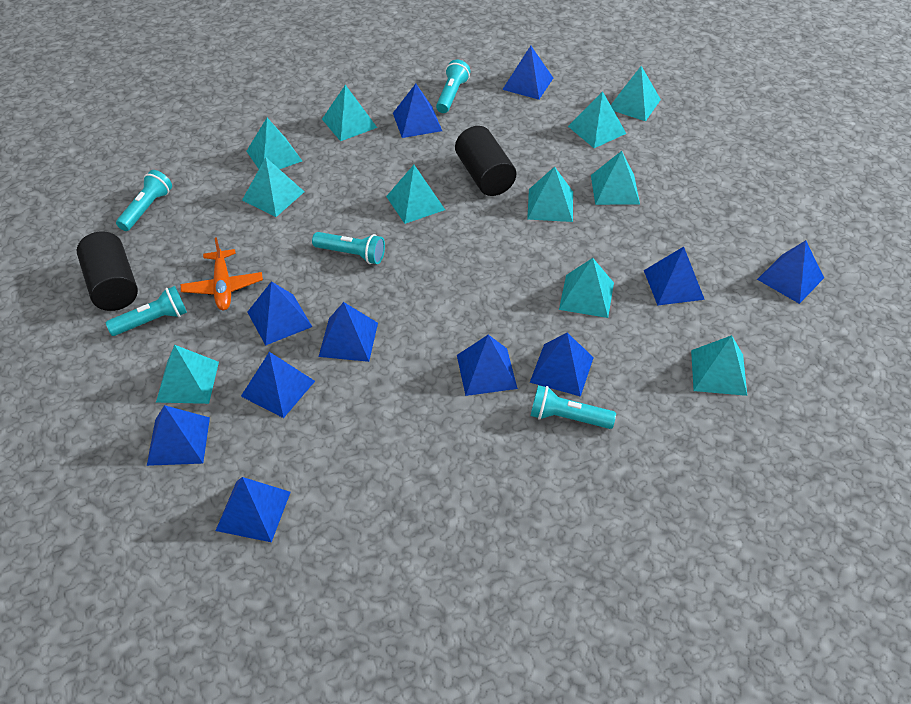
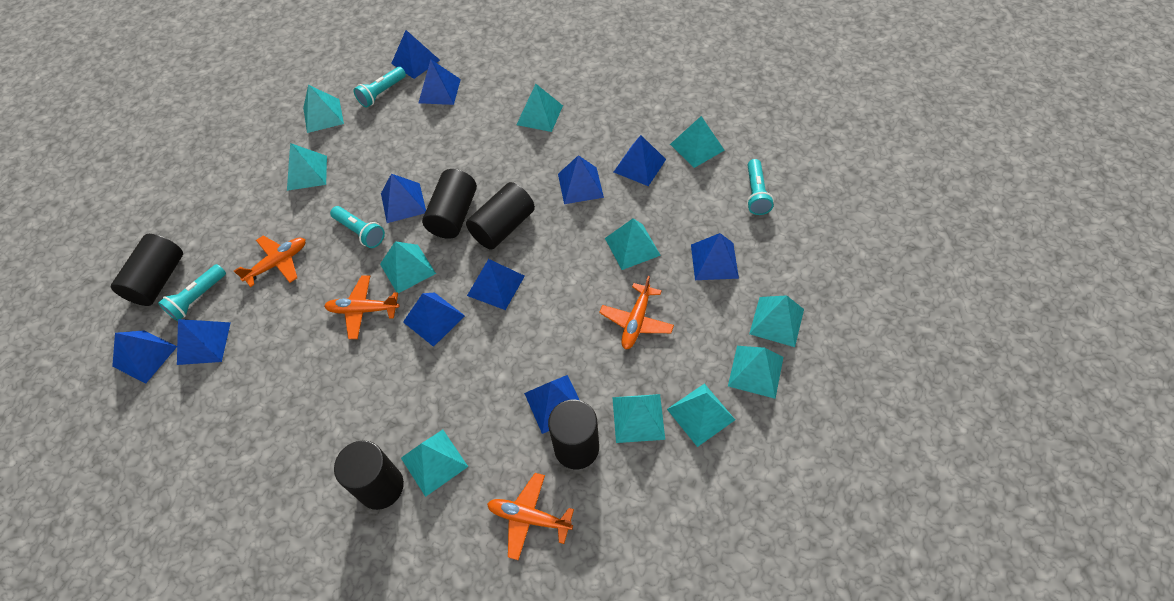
black cylinder: [77,231,138,311] [455,126,516,196] = 2 -> [111,234,183,306] [334,440,404,510] [422,169,477,239] [466,182,535,250] [548,400,599,469] = 5
orange plane: [181,237,263,310] = 1 -> [234,236,305,287] [324,276,400,339] [487,473,574,560] [599,276,674,349] = 4
turquoise flashlight: [105,286,187,336] [116,170,172,231] [312,232,385,264] [436,60,470,113] [531,385,616,429] = 5 -> [158,264,226,321] [330,206,385,248] [354,67,406,108] [747,159,774,215] = 4

